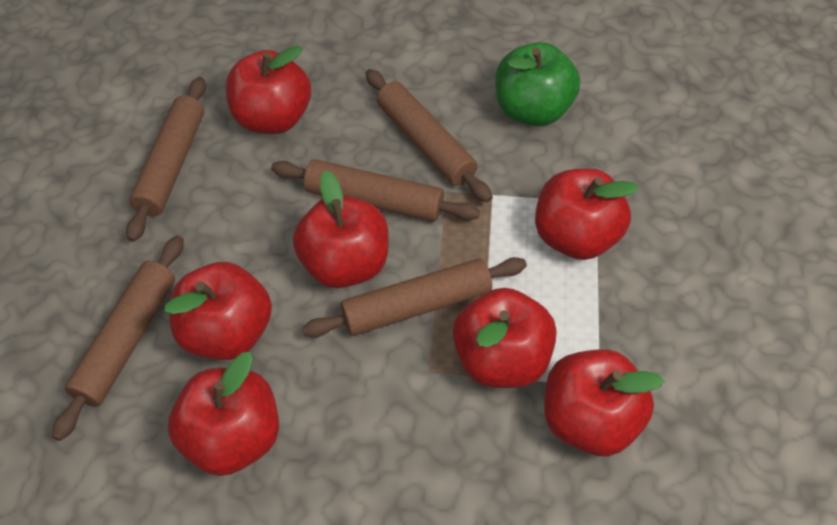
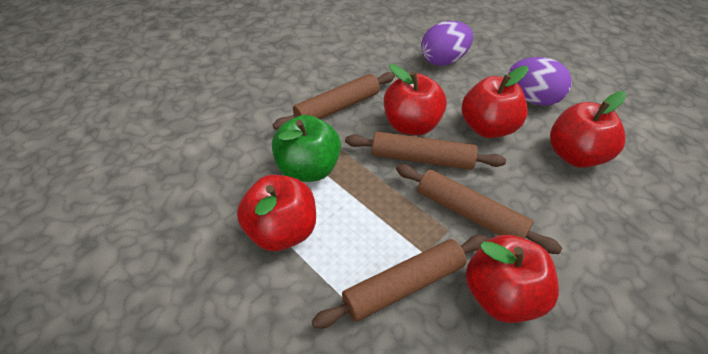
brown rolling pin: [52,235,184,441] [126,77,206,242] [271,159,480,221] [302,257,527,338] [366,69,492,202] = 5 -> [273,72,395,130] [312,235,488,328] [345,131,506,170] [396,164,562,254] = 4
purple egg: none = 0 -> [421,21,473,66] [508,57,572,106] = 2
red apple: [165,262,272,360] [167,352,279,476] [226,45,311,134] [293,170,389,288] [453,288,557,388] [535,168,639,260] [544,349,664,456] = 7 -> [237,175,316,251] [384,64,447,135] [461,66,528,138] [466,235,559,323] [550,91,626,168] = 5

